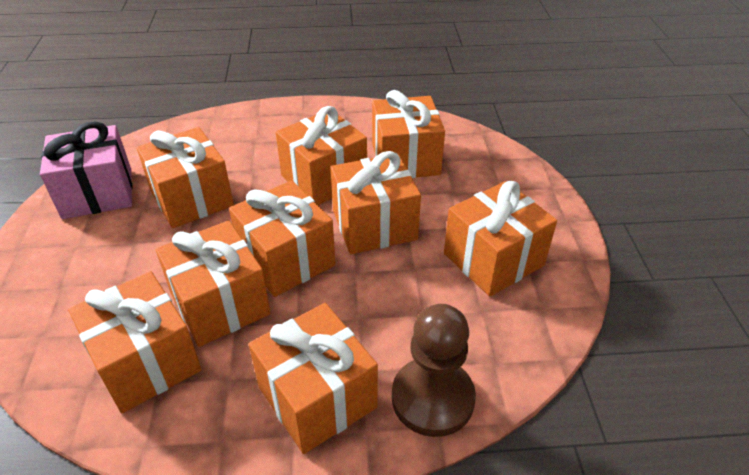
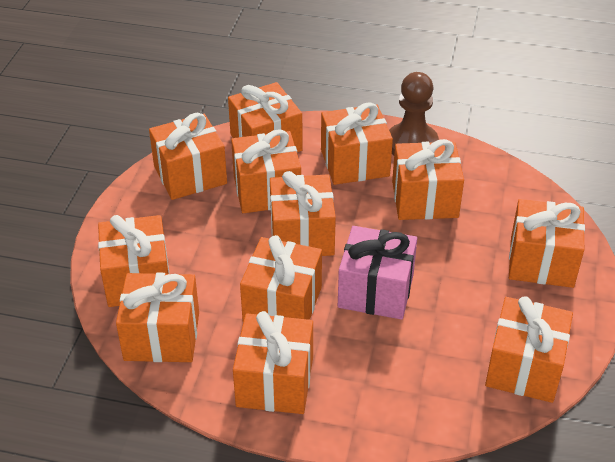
orange gift: [68,271,202,413] [136,127,234,228] [156,220,271,347] [229,180,336,297] [249,303,378,454] [276,106,367,205] [330,151,421,254] [372,90,445,178] [444,181,557,297] = 9 -> [98,215,170,307] [116,273,199,362] [149,113,227,200] [228,82,302,152] [231,129,301,213] [233,311,313,414] [240,235,322,322] [270,171,336,256] [321,102,393,185] [392,139,464,220] [485,296,573,403] [509,199,585,288] = 12

